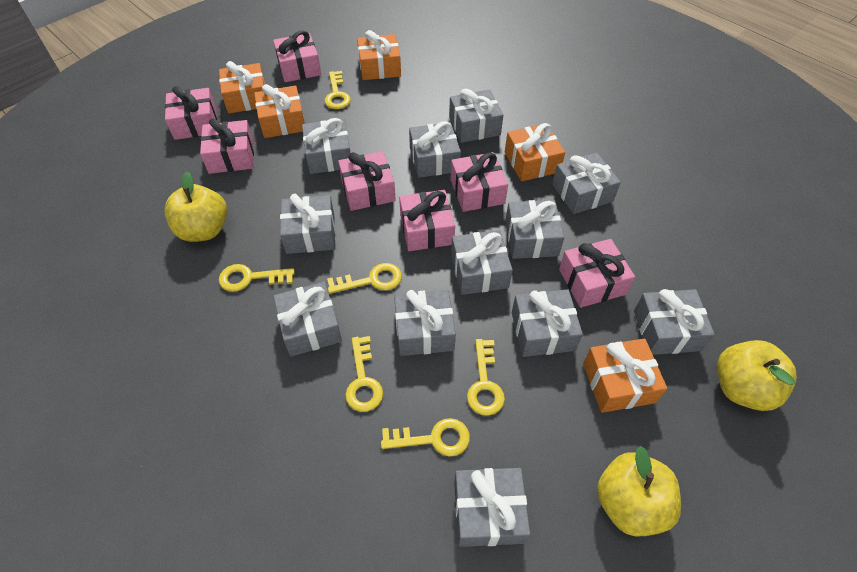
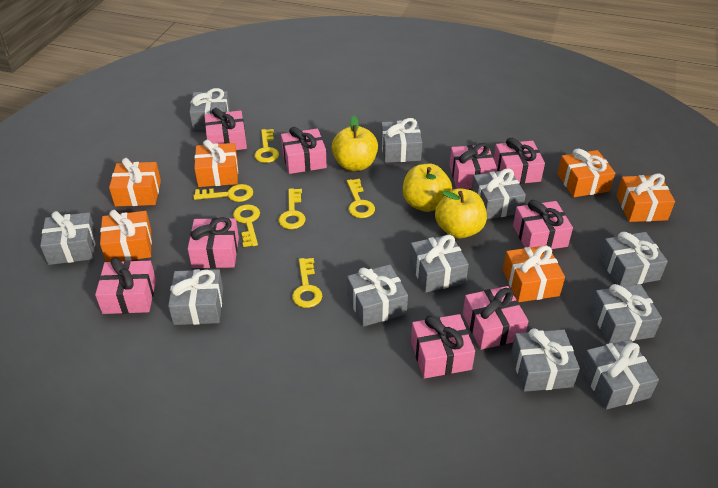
grey gift: [273,282,342,357] [280,194,335,254] [302,118,350,174] [394,289,456,356] [409,121,461,178] [449,88,503,143] [451,230,513,295] [454,468,530,547] [505,200,565,259] [512,289,583,357] [552,153,621,214] [634,289,715,355] = 12 -> [40,211,96,265] [168,269,223,325] [189,88,230,130] [347,264,408,327] [381,118,422,163] [410,234,469,293] [471,168,526,219] [511,328,580,392] [581,339,659,410] [590,284,662,344] [599,232,668,287] = 11
orange gift: [219,61,265,113] [254,84,305,138] [357,30,401,80] [505,123,565,182] [583,338,667,413] = 5 -> [100,210,152,262] [109,158,161,206] [194,140,238,187] [503,245,565,302] [557,149,615,197] [616,174,675,222] = 6
pink gift: [165,86,217,140] [200,118,254,174] [273,31,321,82] [338,151,396,211] [399,190,455,251] [451,152,508,212] [559,239,635,308] = 7 -> [95,257,156,314] [188,217,239,268] [204,108,247,150] [281,127,327,174] [411,314,475,379] [449,143,497,189] [463,286,528,350] [494,138,545,184] [513,200,573,249] = 9

